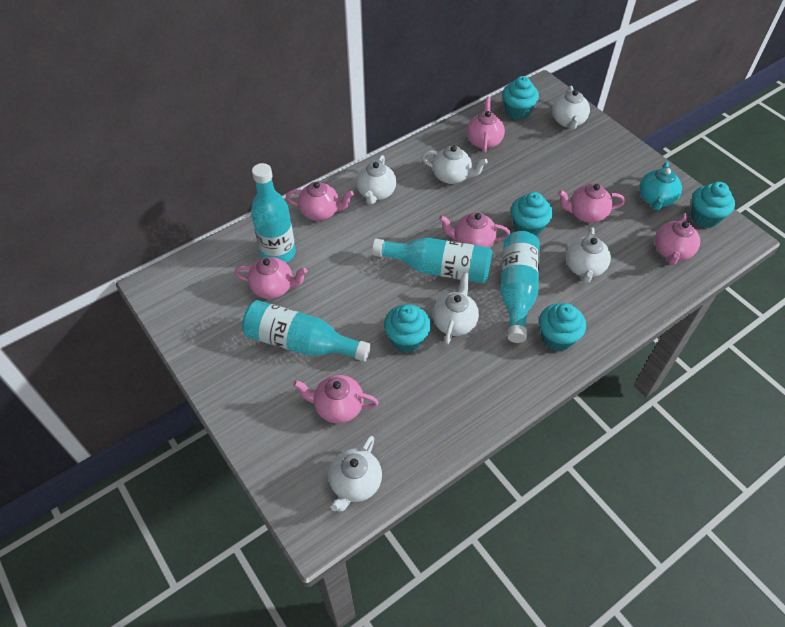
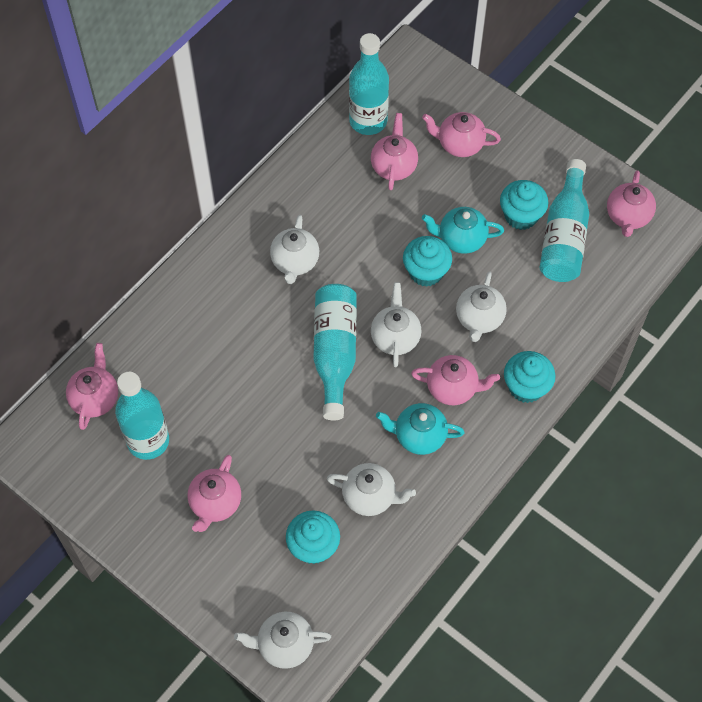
pink teapot: [234,257,307,299] [286,182,354,221] [293,375,379,424] [439,212,510,247] [467,97,505,153] [558,184,625,223] [655,213,700,265] = 7 -> [66,343,118,430] [187,455,241,532] [371,113,418,190] [411,355,500,405] [422,112,501,157] [607,170,656,237] = 6
turquoise cupcake: [384,304,431,352] [502,76,539,120] [511,192,553,236] [539,303,586,351] [691,182,735,228] = 5 -> [286,510,340,564] [403,236,452,287] [500,180,548,230] [504,351,556,403] = 4
turquoise teapot: [639,162,682,210] = 1 -> [376,403,465,455] [422,207,504,254] = 2
white teapot: [329,436,382,512] [356,155,396,204] [422,145,488,184] [433,272,479,344] [552,86,590,130] [566,227,611,283] = 6 -> [234,612,331,669] [270,215,319,284] [327,463,416,516] [371,282,422,367] [456,271,507,342] = 5

